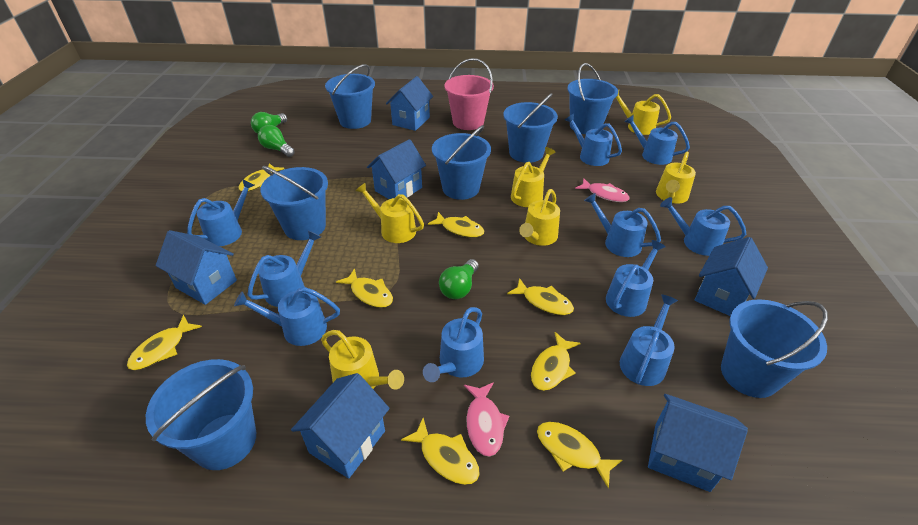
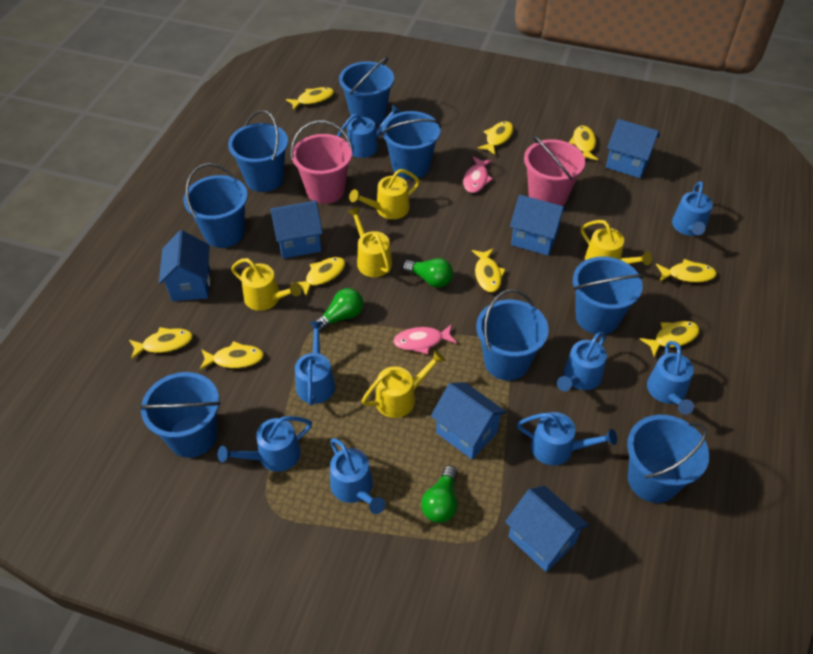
blue bucket: [146,359,256,470] [260,166,328,240] [325,64,375,129] [432,125,491,200] [503,93,558,163] [567,63,618,134] [721,299,828,398] = 7 -> [138,372,221,458] [184,163,248,248] [228,110,288,192] [339,57,394,125] [381,111,441,179] [476,289,549,381] [573,256,644,334] [627,415,709,503] = 8
blue watering can: [187,179,255,246] [234,287,340,346] [248,231,321,307] [423,307,484,382] [565,114,622,166] [584,193,661,257] [606,240,666,317] [620,294,678,386] [624,115,690,165] [660,197,746,256] = 10 -> [218,416,312,472] [295,322,335,406] [330,438,385,514] [337,104,401,158] [517,412,617,466] [557,332,607,391] [647,341,694,415] [672,181,713,236] = 8
pink bucket: [444,58,494,130] = 1 -> [291,120,353,204] [524,136,585,206] = 2
yellow fish: [127,315,202,370] [238,163,284,192] [336,268,393,308] [401,418,480,485] [428,212,484,238] [507,278,574,315] [531,332,581,391] [537,422,622,488] = 8 -> [129,327,193,360] [199,341,264,370] [286,87,334,110] [291,257,345,296] [472,248,506,292] [477,121,514,155] [569,125,598,160] [640,321,700,356] [656,259,717,283] = 9
yellow watering can: [321,330,404,390] [356,183,424,243] [511,147,556,207] [519,189,560,246] [616,90,671,135] [656,151,696,204] = 6 -> [231,258,302,311] [347,207,392,277] [349,169,420,219] [362,350,445,418] [581,220,652,265] = 5

